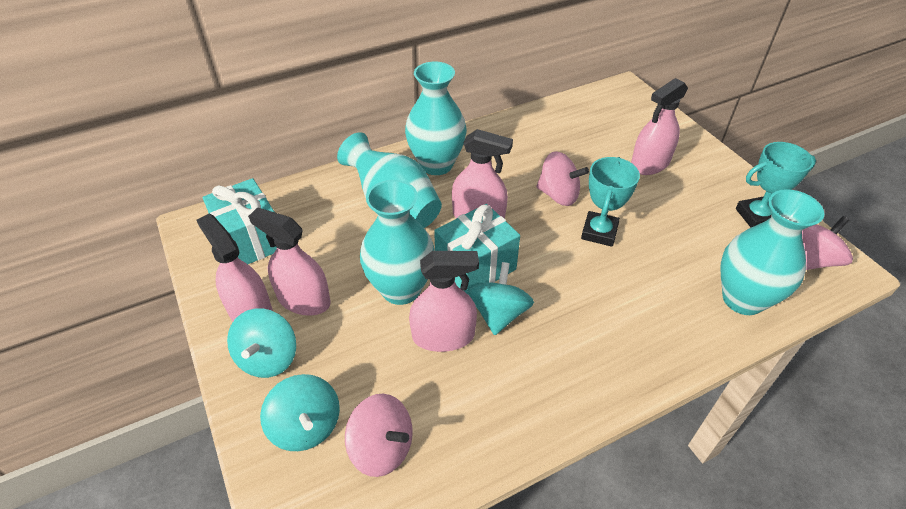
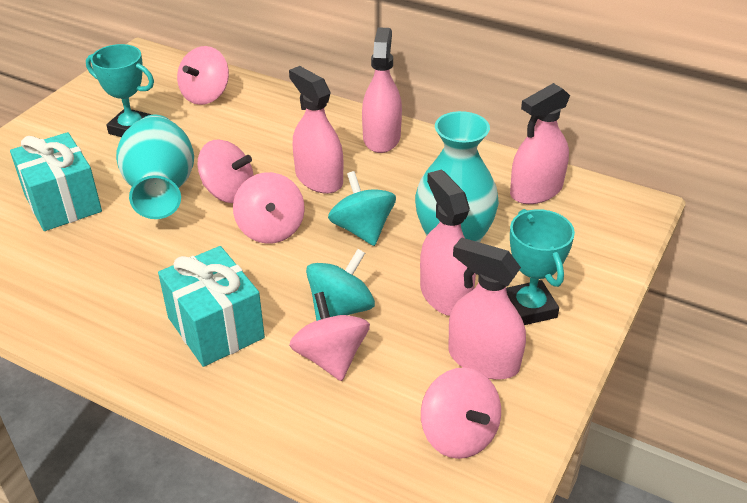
pink spinning top: [345,394,413,477] [536,151,589,206] [802,216,853,270] = 3 -> [177,46,229,105] [197,140,254,203] [233,172,305,244] [289,292,370,381] [421,368,501,459] = 5
turquoise spinning top: [227,308,296,378] [260,374,340,451] [468,262,534,335] = 3 -> [306,249,375,321] [328,171,396,246] = 2
turquoise vase: [337,132,442,228] [360,180,435,305] [405,62,467,175] [721,189,824,315] = 4 -> [116,114,194,219] [415,111,499,243] = 2

